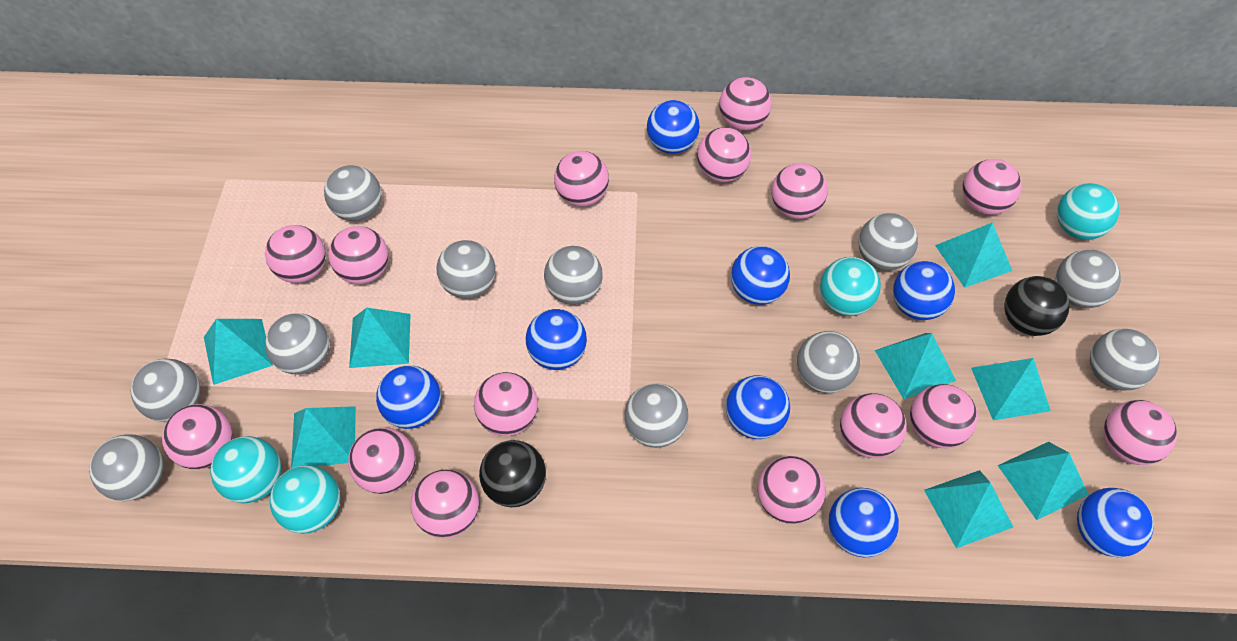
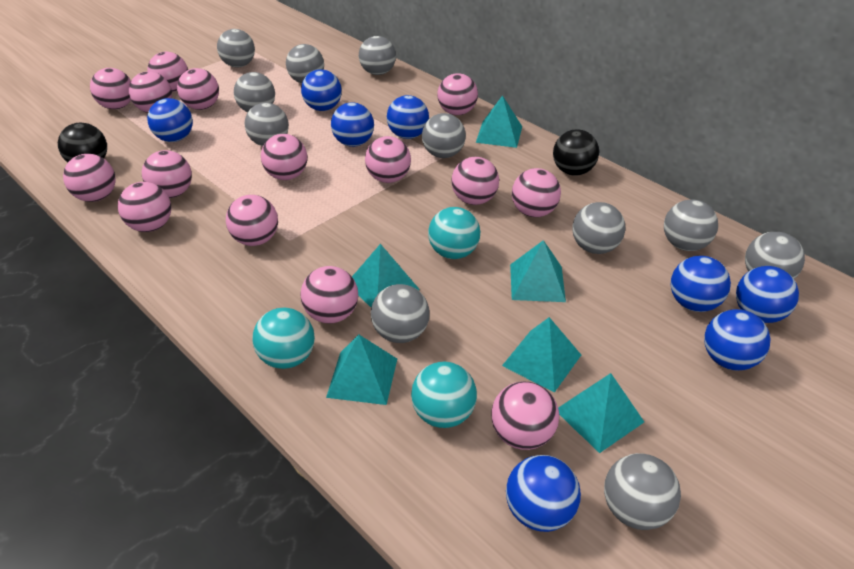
turquoise ball: [210,436,281,503] [270,465,340,534] [820,257,881,316] [1057,183,1119,240] = 4 -> [253,308,315,369] [411,362,477,428] [428,207,480,259] = 3
turquoise pyramid: [204,319,273,385] [291,406,356,469] [349,308,411,368] [875,333,956,399] [924,470,1013,548] [935,222,1012,288] [971,358,1051,420] [997,442,1089,520] = 8 -> [326,335,397,405] [352,244,420,307] [476,95,522,148] [502,317,581,392] [510,240,566,302] [558,373,644,453] = 6

